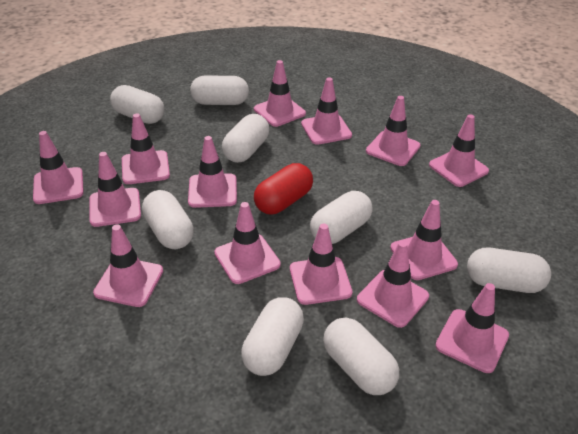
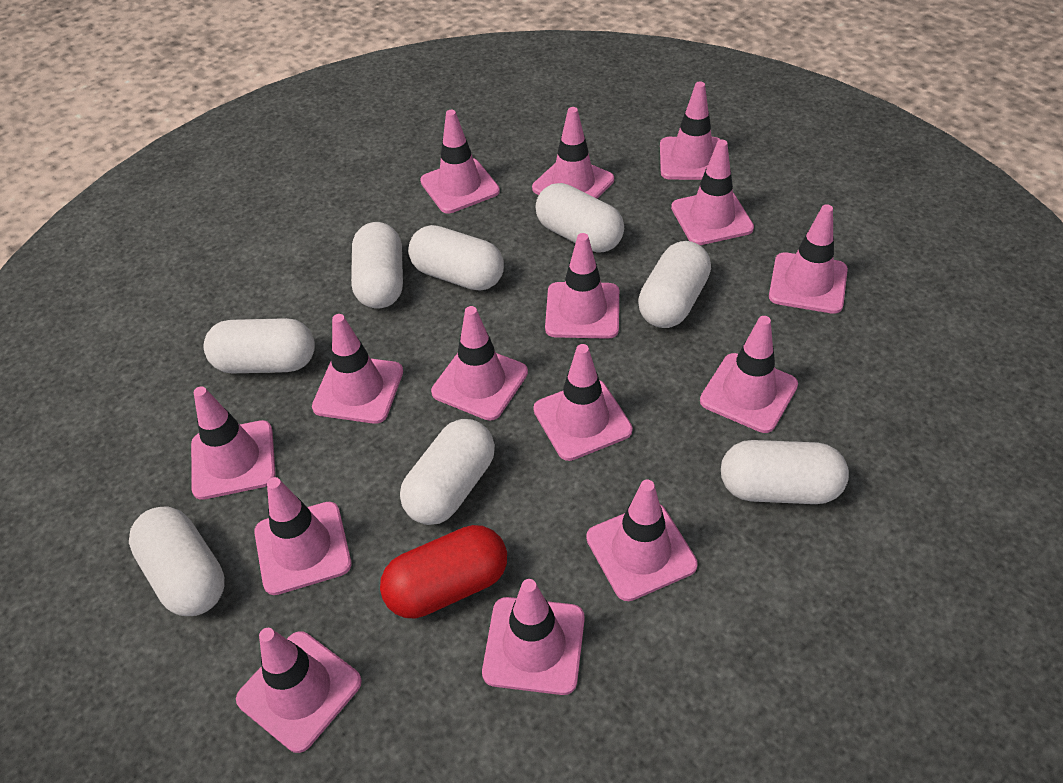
pink traffic cone: [33,131,84,204] [90,152,141,227] [93,224,163,307] [122,113,170,184] [188,136,237,208] [214,202,281,284] [254,60,306,127] [290,224,352,305] [301,77,352,145] [357,241,429,328] [366,96,420,166] [390,200,458,280] [429,114,489,187] [435,283,509,373] = 14 -> [191,386,276,500] [236,628,362,753] [254,477,351,595] [312,314,403,424] [420,110,500,213] [431,306,528,421] [482,579,585,695] [532,107,614,199] [533,344,633,461] [545,233,619,339] [586,480,698,601] [660,81,721,180] [671,140,754,245] [700,316,798,433] [769,204,848,314] = 15

